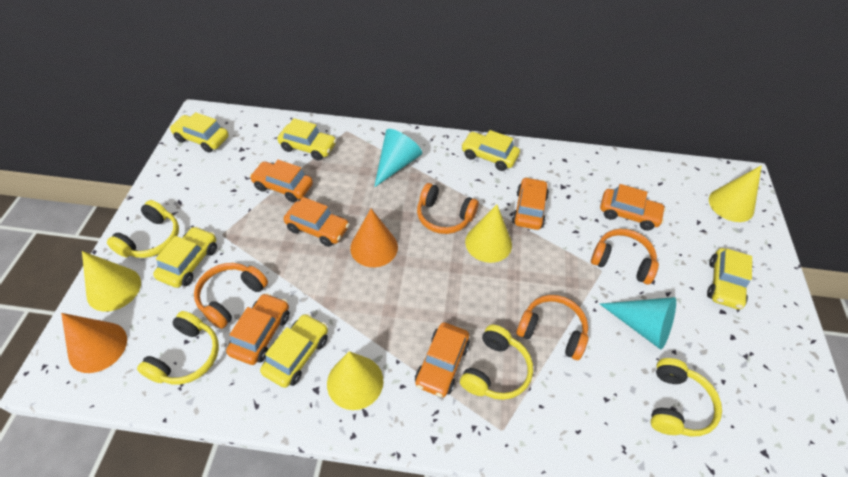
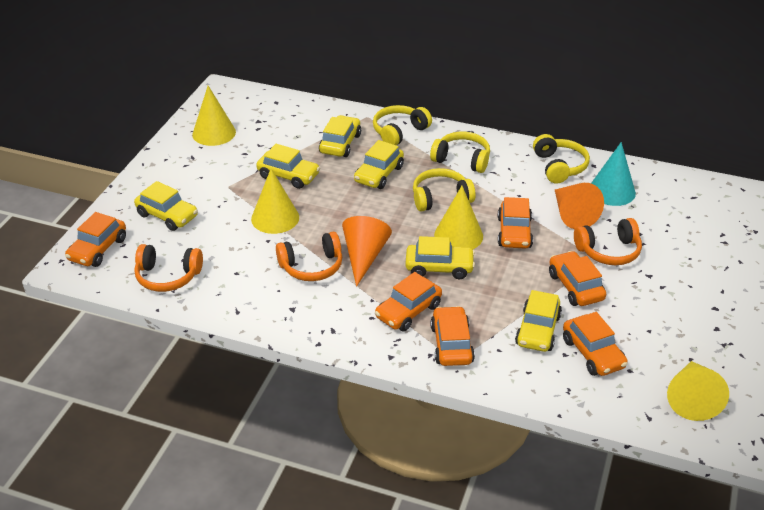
orange headphones: [194,263,268,329] [417,183,479,234] [516,295,588,360] [591,229,659,285] = 4 -> [134,244,203,292] [276,232,342,281] [574,218,642,265] = 3
turquoise cone: [374,129,422,188] [600,297,676,350] = 2 -> [591,142,636,206] = 1

